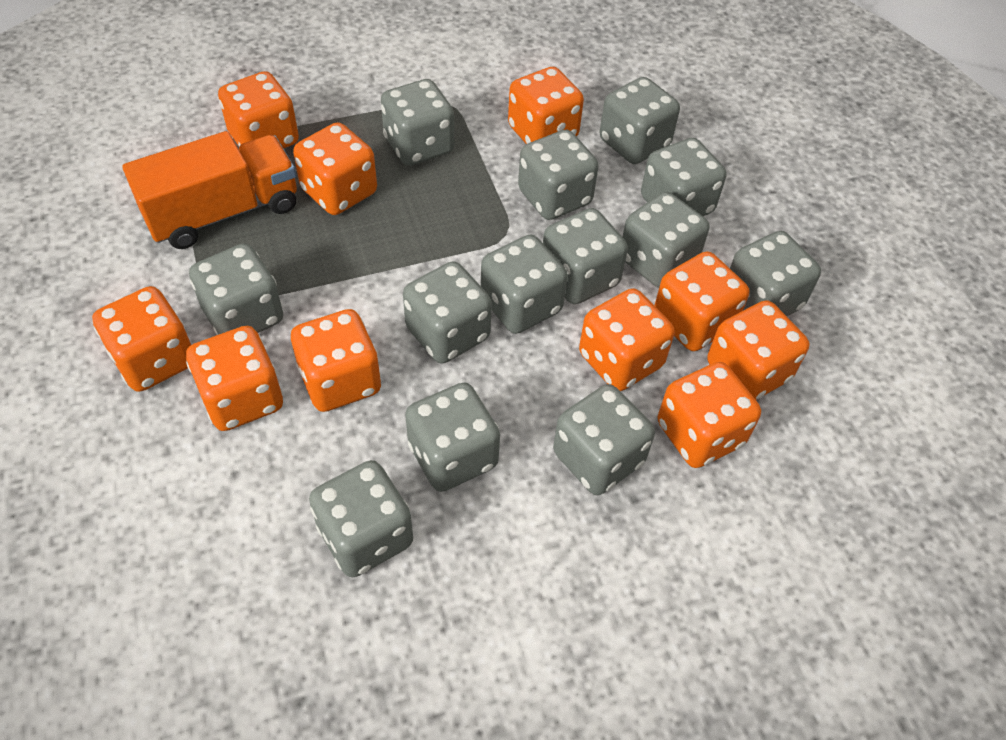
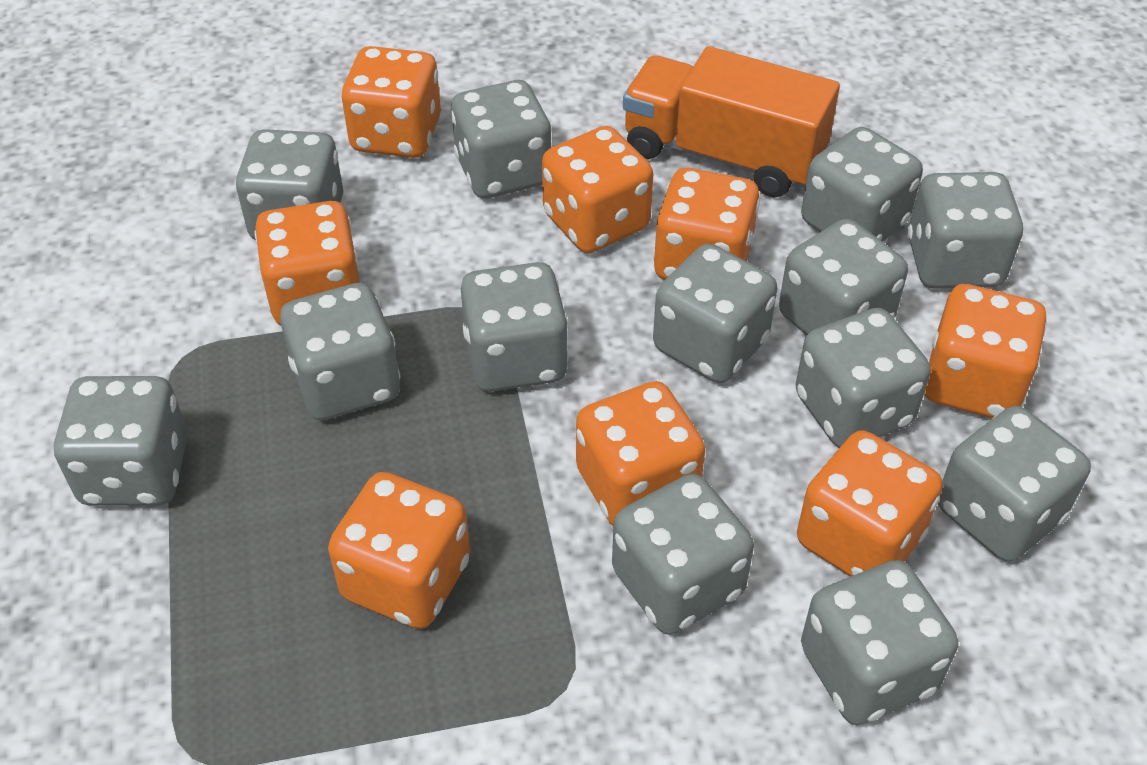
orange dice: [92,286,191,392] [186,326,283,431] [218,71,299,148] [291,309,381,412] [293,122,377,215] [508,67,584,144] [579,288,675,391] [654,251,749,351] [657,362,761,468] [707,300,810,400] = 10 -> [255,201,361,325] [328,472,470,629] [341,46,441,158] [542,126,654,253] [576,381,705,526] [653,168,760,280] [797,430,943,577] [925,284,1047,418] = 8

